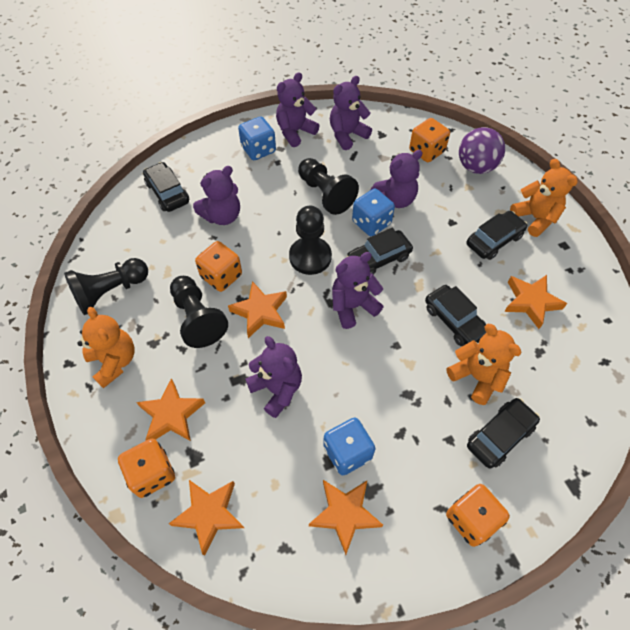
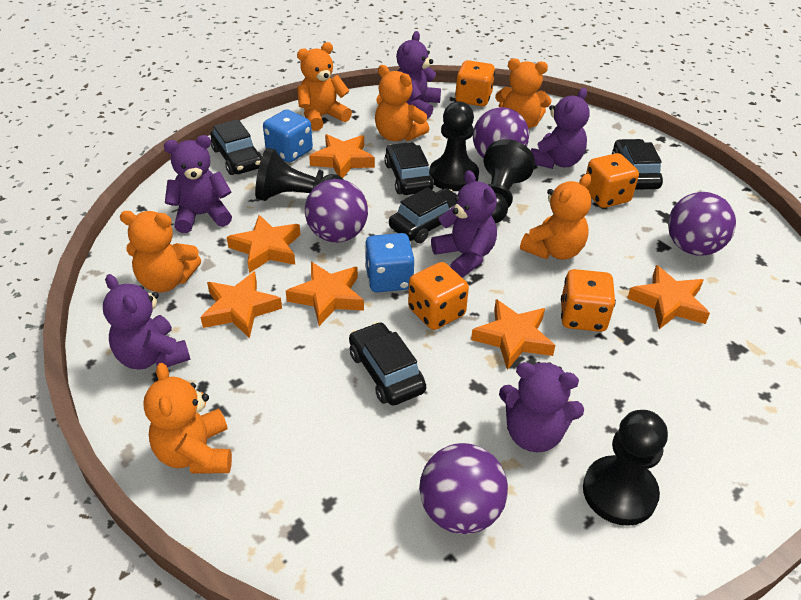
blue dice: [238,116,276,160] [323,417,376,475] [352,188,395,236] = 3 -> [263,109,313,163] [365,233,414,292] = 2
orange star: [136,378,205,441] [169,480,244,556] [228,281,287,338] [309,480,383,555] [504,275,567,329] = 5 -> [200,271,282,338] [227,215,300,273] [286,262,364,326] [309,134,375,178] [471,299,555,370] [627,265,710,329] = 6
orange teddy bear: [77,307,135,388] [446,324,522,405] [510,159,578,237] = 3 -> [120,211,201,292] [143,363,232,474] [297,42,352,131] [375,65,429,141] [495,58,551,129] [520,174,591,260] = 6
purple ball: [459,127,505,174] = 1 -> [305,179,368,242] [419,443,508,534] [473,107,529,159] [668,192,736,255] = 4

